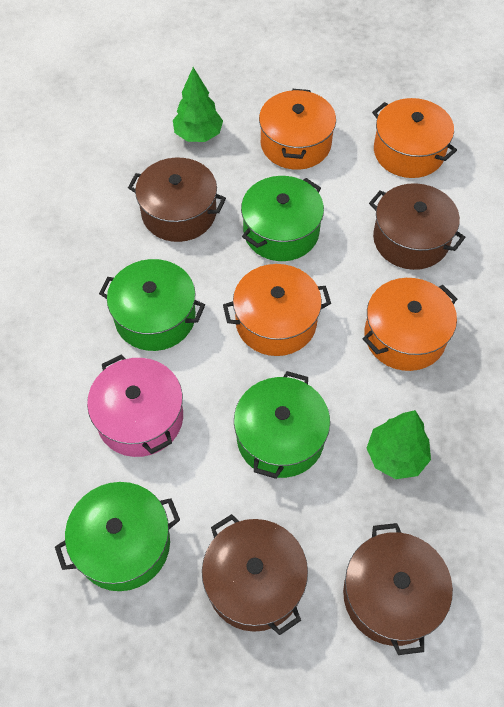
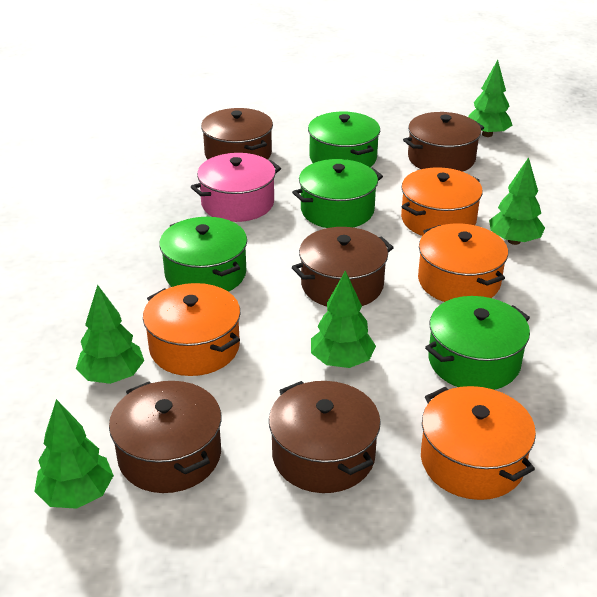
brown pot: [128,158,226,242] [202,514,308,635] [343,523,453,655] [369,183,466,270] = 4 -> [109,381,221,493] [201,108,273,160] [269,381,381,493] [292,227,394,307] [403,112,484,172] = 5
green tree: [173,67,223,142] [367,410,431,479] = 2 -> [34,399,114,509] [76,285,144,384] [311,270,376,368] [468,60,513,137] [489,157,545,245] = 5

